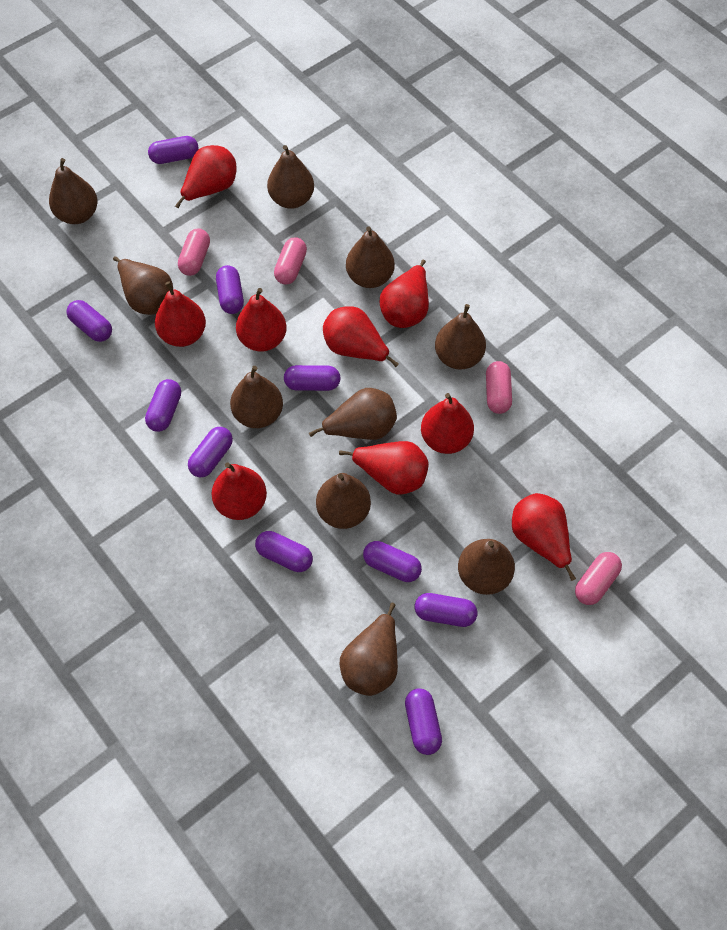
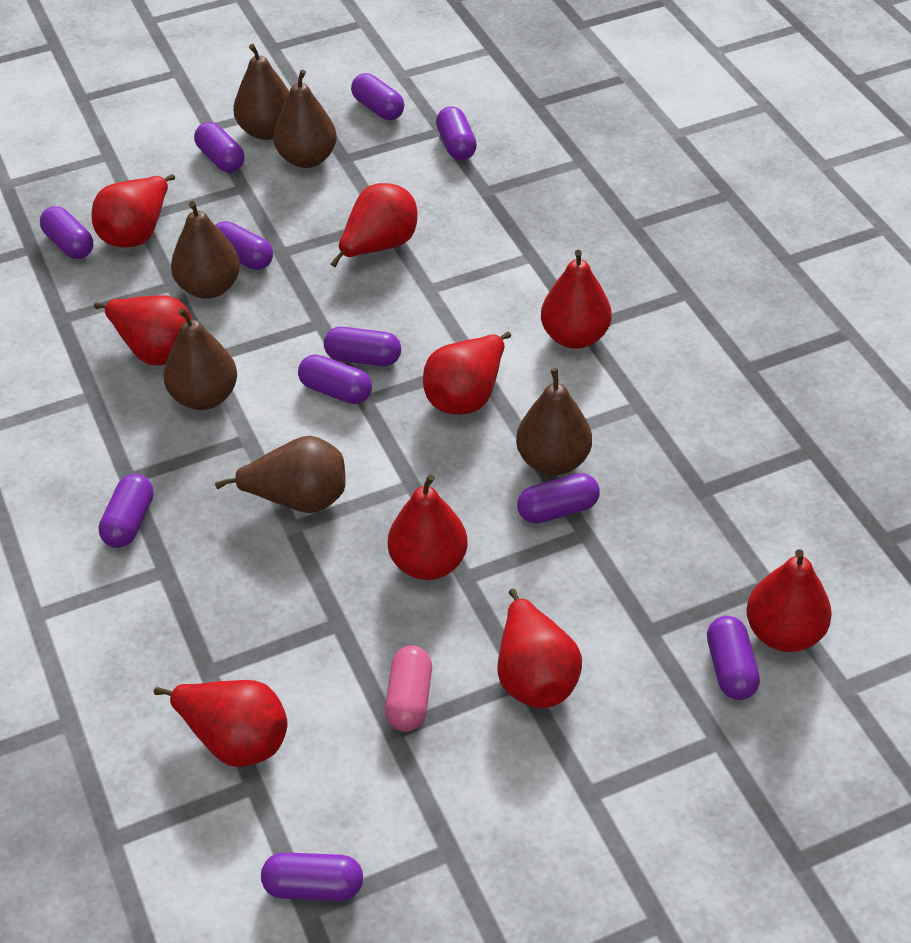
brown pear: [49,158,97,224] [113,256,173,315] [230,366,283,428] [267,145,314,209] [309,388,397,440] [316,473,371,529] [339,603,398,696] [346,226,395,288] [435,304,486,370] [458,539,515,595] = 10 -> [164,308,237,410] [171,201,240,299] [215,436,346,513] [234,44,290,140] [273,69,337,168] [516,368,592,475] = 6
pink capsule: [178,228,210,276] [274,237,307,285] [486,361,512,414] [575,552,622,605] = 4 -> [385,645,432,732] = 1
purple capsule: [66,300,112,342] [145,379,181,432] [148,136,198,164] [188,427,233,477] [216,265,244,314] [255,531,313,572] [284,365,341,391] [363,541,422,582] [405,688,442,755] [415,593,477,627] = 10 -> [40,206,93,259] [99,474,154,548] [194,122,245,173] [215,221,273,270] [261,852,363,901] [298,354,372,404] [324,327,401,366] [351,73,404,120] [436,106,477,160] [517,473,600,524] [707,616,760,700] = 11

